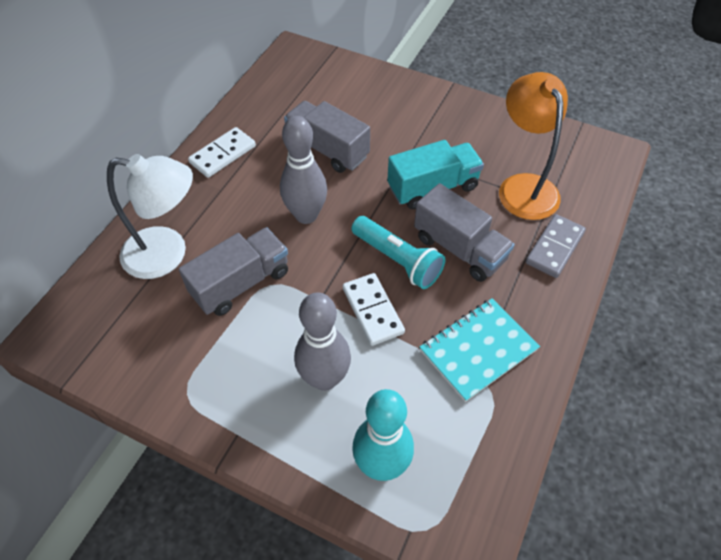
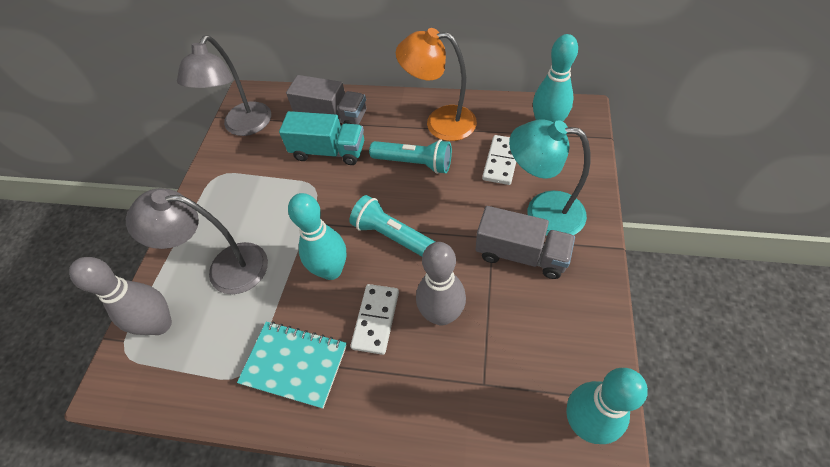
grey domino: [526,214,586,278] = 1 -> none = 0
grey lamp: none = 0 -> [126,188,268,294] [177,35,271,136] = 2
grey truck: [179,227,288,316] [284,101,370,173] [414,183,514,282] = 3 -> [286,75,366,125] [476,206,575,279] = 2
turquoise bowling pin: [352,389,414,481] = 1 -> [288,193,347,280] [533,34,578,122] [566,368,648,444] = 3
turquoise flashlight: [351,216,445,289] = 1 -> [350,195,436,256] [369,140,452,174] = 2
turquoise lamp: none = 0 -> [509,119,590,236] = 1
white lamp: [107,154,193,279] = 1 -> none = 0

